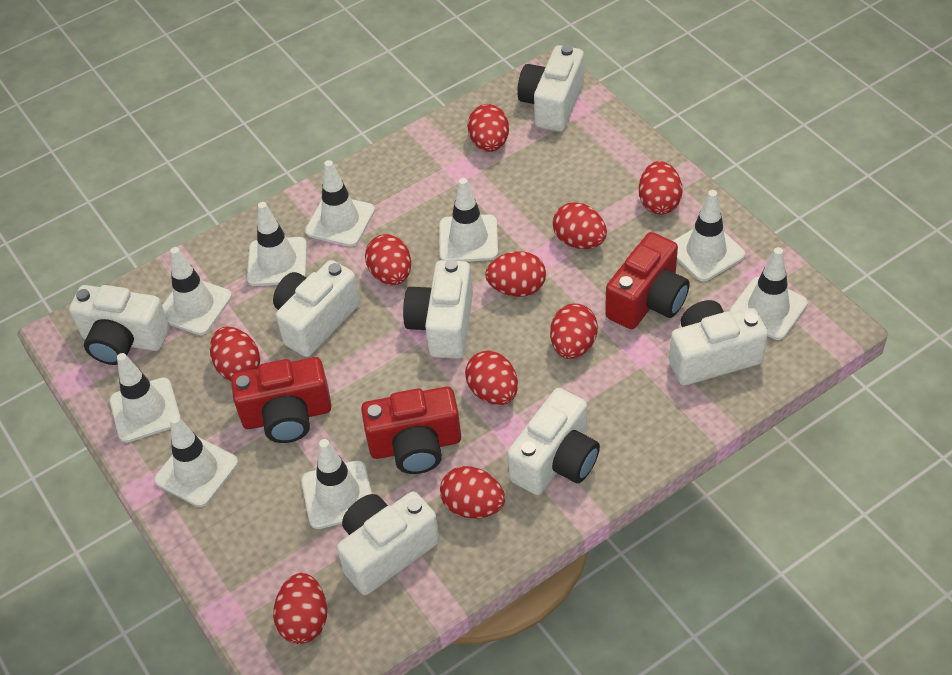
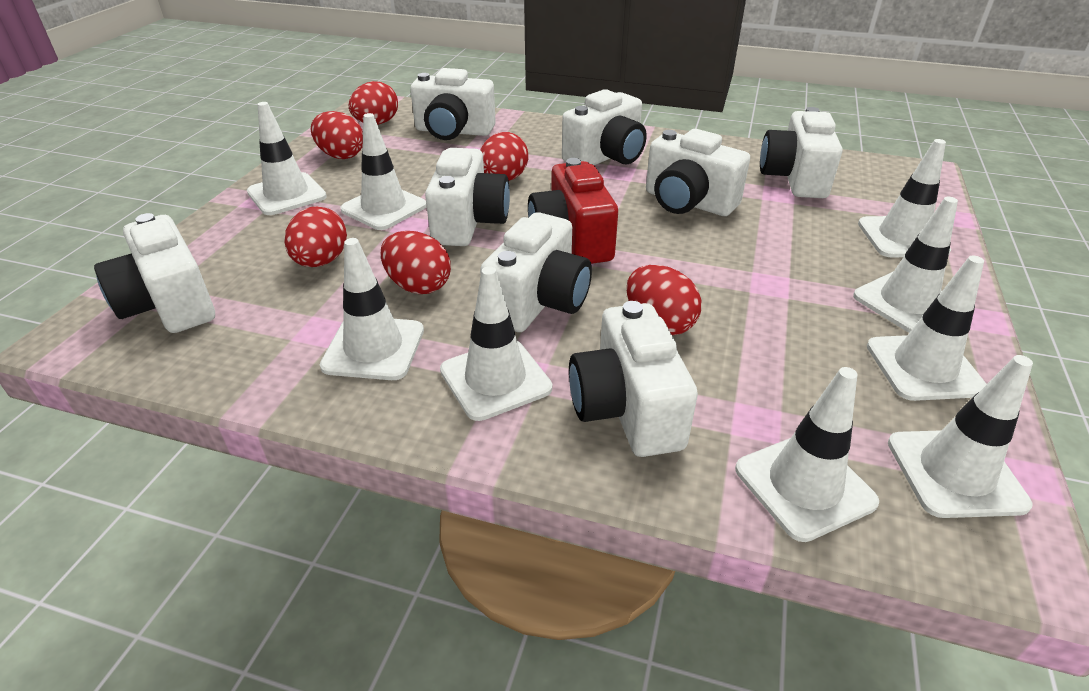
red camera: [231,357,332,443] [361,386,461,474] [605,232,690,329] = 3 -> [528,158,618,264] = 1
red egg: [210,327,260,381] [273,573,327,644] [365,234,411,285] [440,466,505,518] [465,350,518,405] [467,104,509,152] [485,251,546,297] [550,304,598,359] [553,202,607,249] [639,161,683,215] = 10 -> [284,206,347,267] [311,111,363,159] [349,81,398,125] [381,231,451,294] [481,132,529,181] [627,265,701,335] = 6
white camera: [69,285,170,365] [273,260,360,357] [337,492,440,595] [403,260,473,359] [507,388,600,495] [517,45,584,132] [669,300,768,386] = 7 -> [94,213,215,333] [410,68,496,140] [425,148,510,246] [480,212,592,332] [562,89,647,165] [569,301,698,457] [646,129,750,216] [760,107,842,198] = 8

